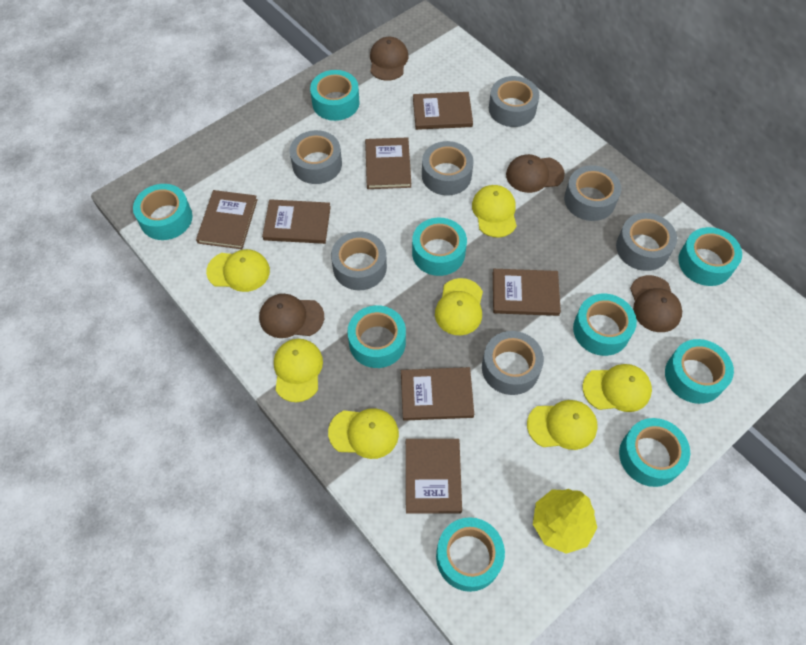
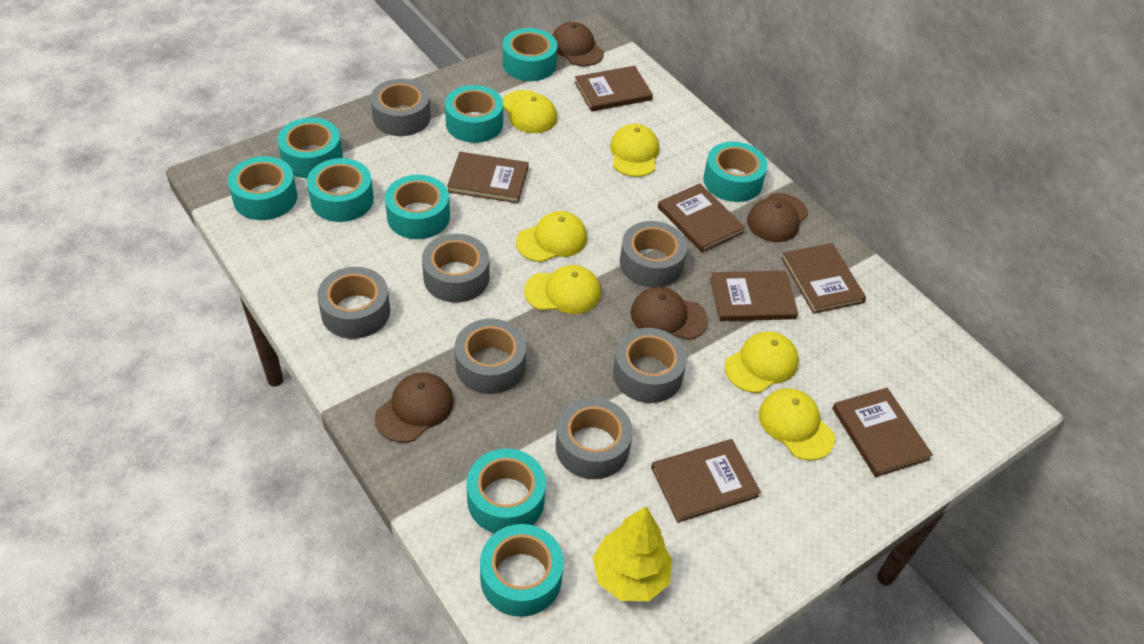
yellow cap: [206,249,270,292] [274,339,323,402] [328,408,399,459] [435,278,483,335] [472,185,517,237] [527,400,598,450] [583,364,652,412] = 7 -> [502,90,557,133] [516,211,587,262] [524,265,601,314] [610,124,659,177] [725,331,799,393] [759,388,835,461] = 6

